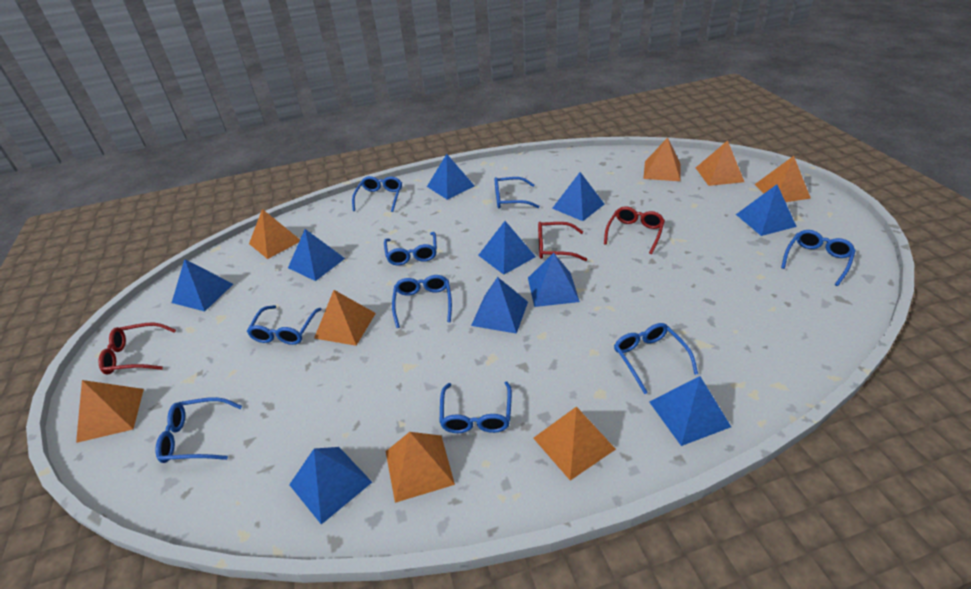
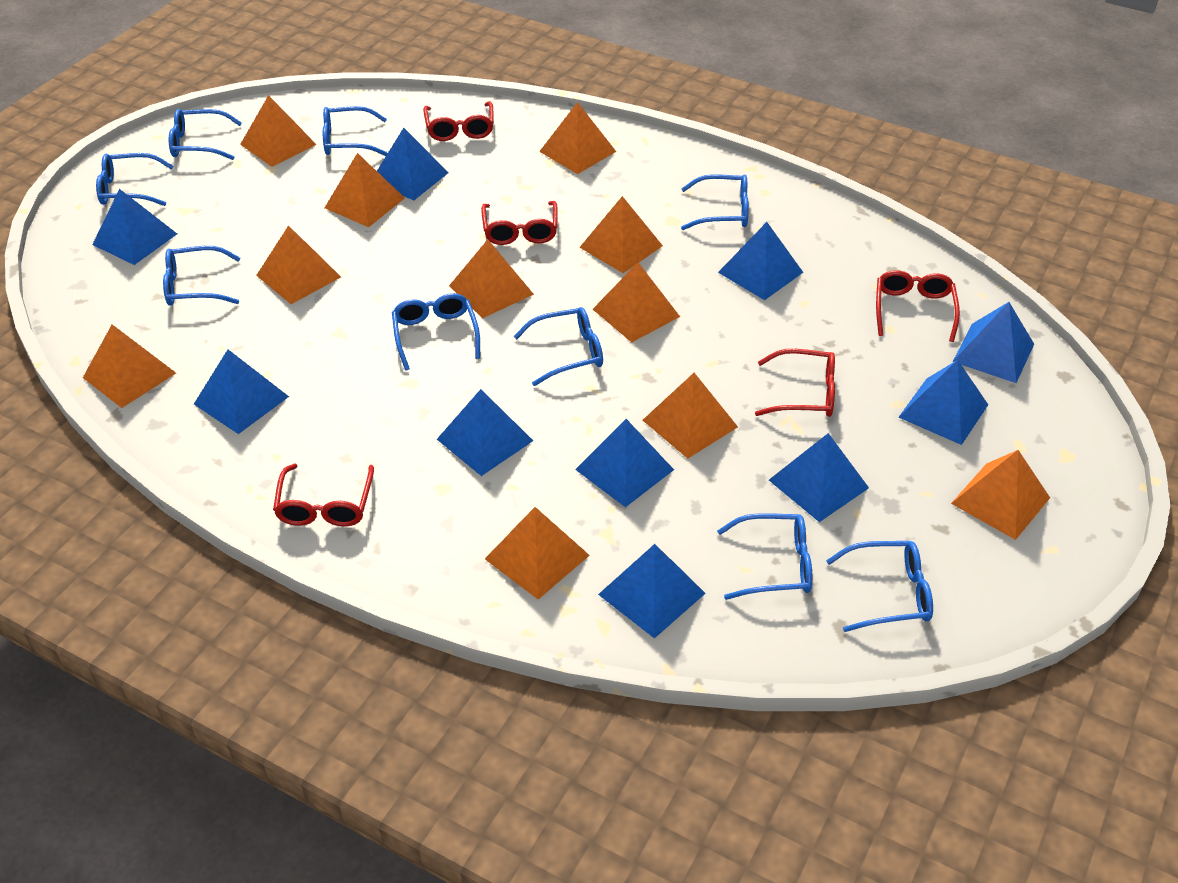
orange pyramid: [76,380,144,443] [249,209,300,259] [314,290,376,346] [386,432,455,503] [533,406,616,480] [643,137,681,181] [696,140,744,186] [755,156,811,202] = 8 -> [83,325,176,408] [240,95,317,167] [256,225,341,304] [325,153,405,227] [449,239,534,318] [485,507,590,599] [539,102,616,174] [579,196,663,273] [593,262,680,343] [643,373,738,459] [951,450,1050,540] = 11
red glasses: [98,322,176,375] [538,222,587,261] [604,206,665,254] = 3 -> [273,464,374,526] [423,101,494,141] [481,201,558,245] [755,349,835,417] [876,270,960,342] = 5

